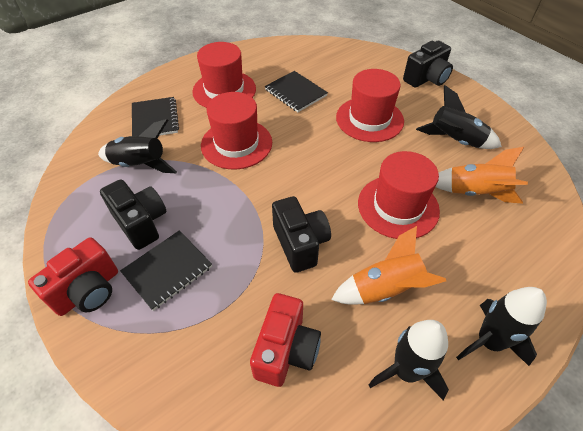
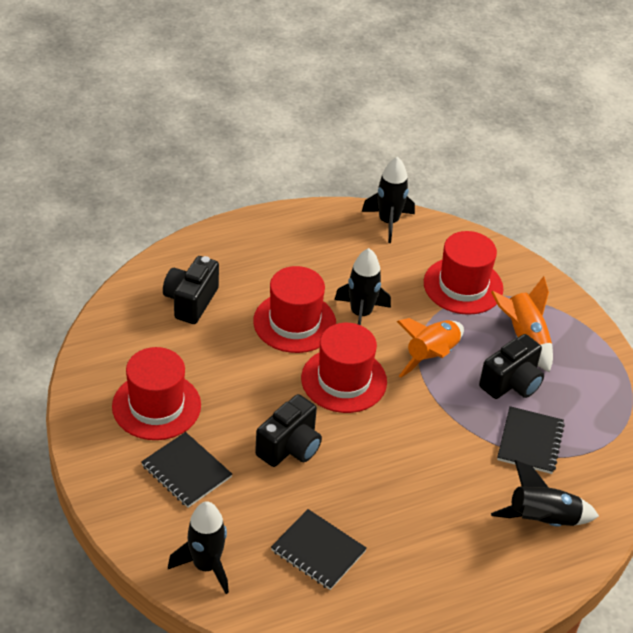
red camera: [28,237,118,316] [250,293,321,387] = 2 -> none = 0

